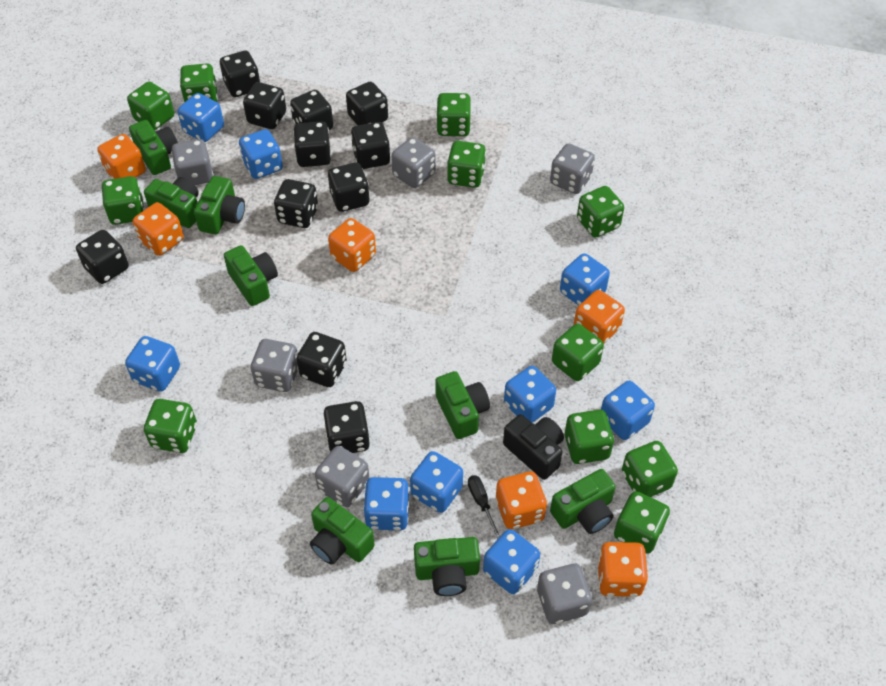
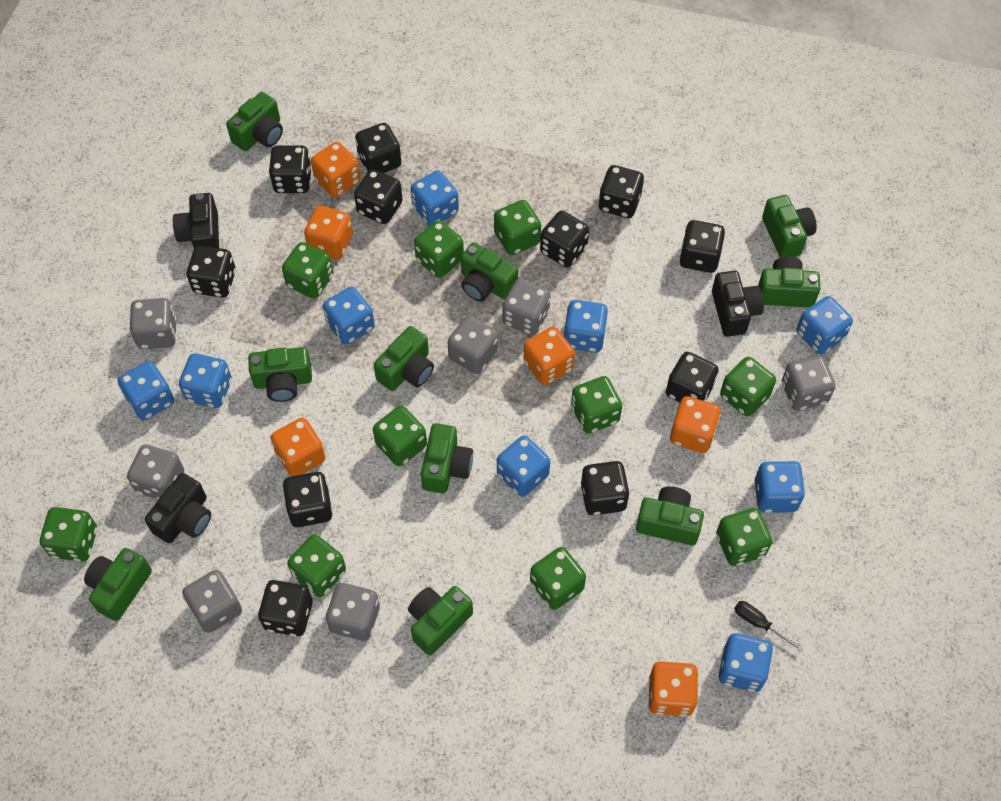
black camera: [503,414,564,480] = 1 -> [145,473,211,543] [173,193,219,248] [712,271,764,337] = 3
green camera: [129,120,178,175] [144,177,199,228] [194,176,245,234] [224,245,278,306] [310,497,375,565] [414,537,480,596] [435,371,490,439] [550,469,616,534] = 8 -> [84,548,152,621] [226,92,283,151] [248,347,312,402] [374,326,434,391] [408,586,473,655] [421,423,473,493] [461,242,518,302] [636,486,704,545] [758,256,820,307] [762,195,817,258] = 10
green dice: [102,176,144,225] [127,82,174,130] [144,399,197,453] [180,63,218,102] [436,93,471,136] [447,141,486,188] [552,324,604,381] [565,410,614,464] [577,186,624,238] [614,491,670,554] [622,441,678,497] = 11 -> [40,507,97,562] [282,242,334,298] [287,534,346,597] [373,406,427,466] [414,220,464,278] [494,200,541,255] [530,547,586,610] [571,376,622,434] [716,508,772,566] [720,357,776,416] = 10
grey dice: [171,139,213,185] [251,339,298,392] [315,446,370,507] [391,137,436,188] [537,563,592,624] [550,143,595,194] = 6 -> [127,445,184,499] [130,298,177,349] [182,570,242,633] [326,583,380,641] [447,316,498,374] [502,279,550,335] [782,356,836,411] = 7

